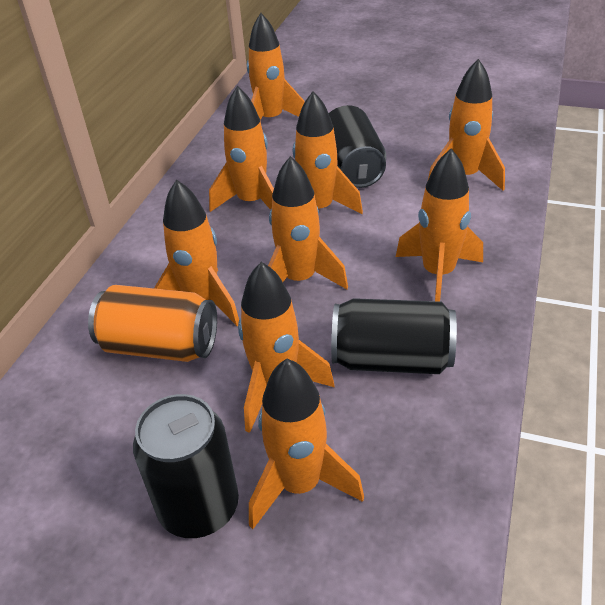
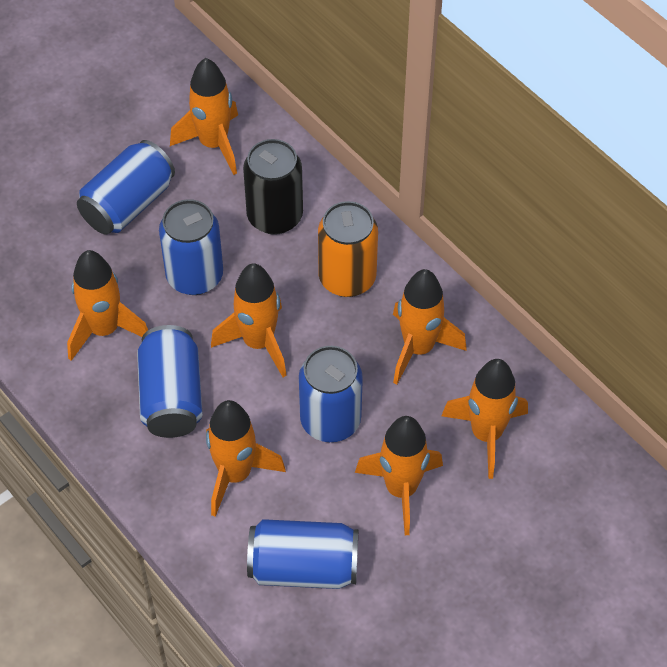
black can: [133,394,239,538] [329,105,386,188] [331,298,457,374] = 3 -> [243,139,303,235] = 1
blue can: none = 0 -> [77,140,175,235] [137,325,203,438] [159,199,223,295] [247,519,359,589] [299,346,363,442] = 5
orange rocket: [154,179,239,326] [209,86,274,212] [238,262,335,433] [247,13,305,120] [249,359,364,529] [268,156,348,289] [293,91,363,214] [396,149,483,302] [428,59,505,190] = 9 -> [67,250,148,361] [170,58,238,175] [206,400,286,517] [211,263,287,377] [355,416,443,535] [393,269,467,385] [442,359,528,479] = 7

